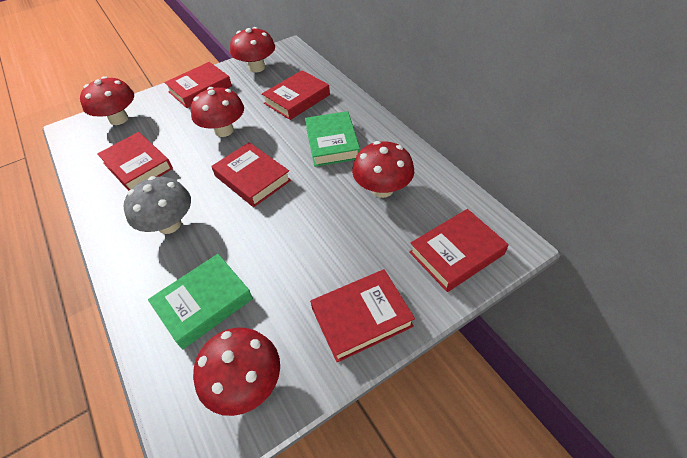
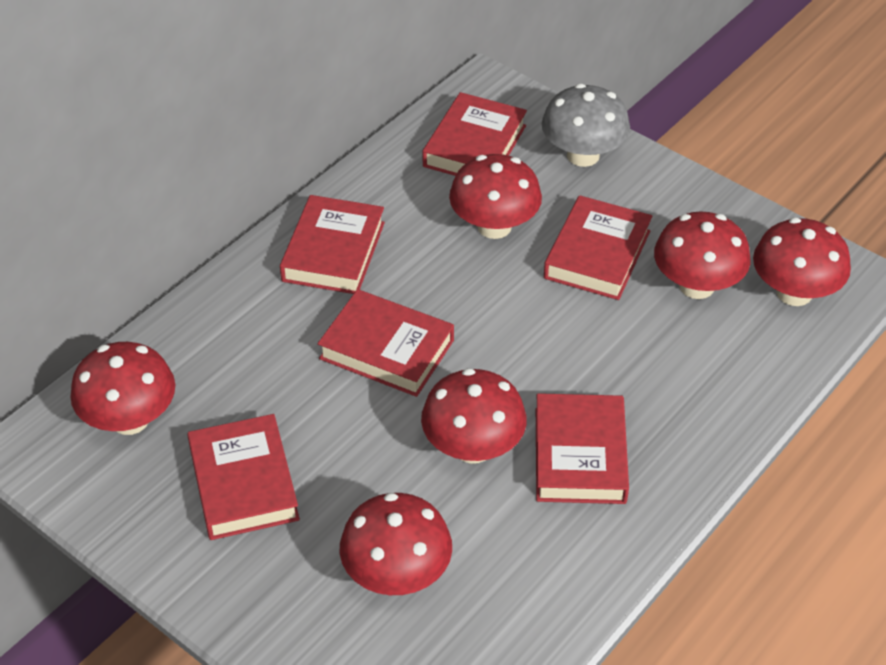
green book: [148,254,253,349] [305,111,360,167] = 2 -> none = 0
red mushroom: [80,76,134,125] [191,87,244,137] [193,327,280,416] [230,27,275,73] [352,141,414,198] = 5 -> [70,342,175,435] [340,493,452,595] [421,368,527,464] [449,154,542,239] [654,211,751,299] [753,218,851,306] = 6

